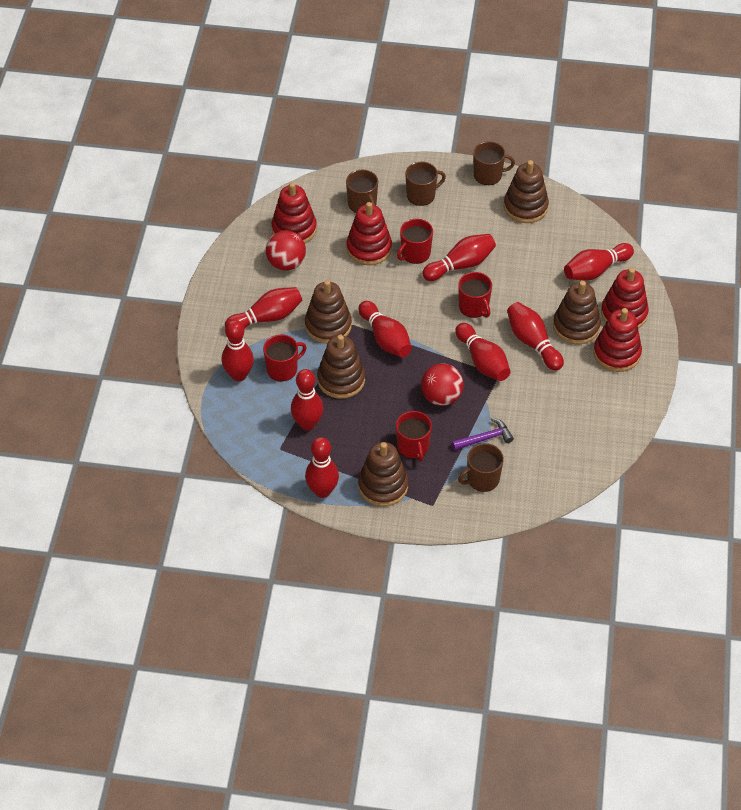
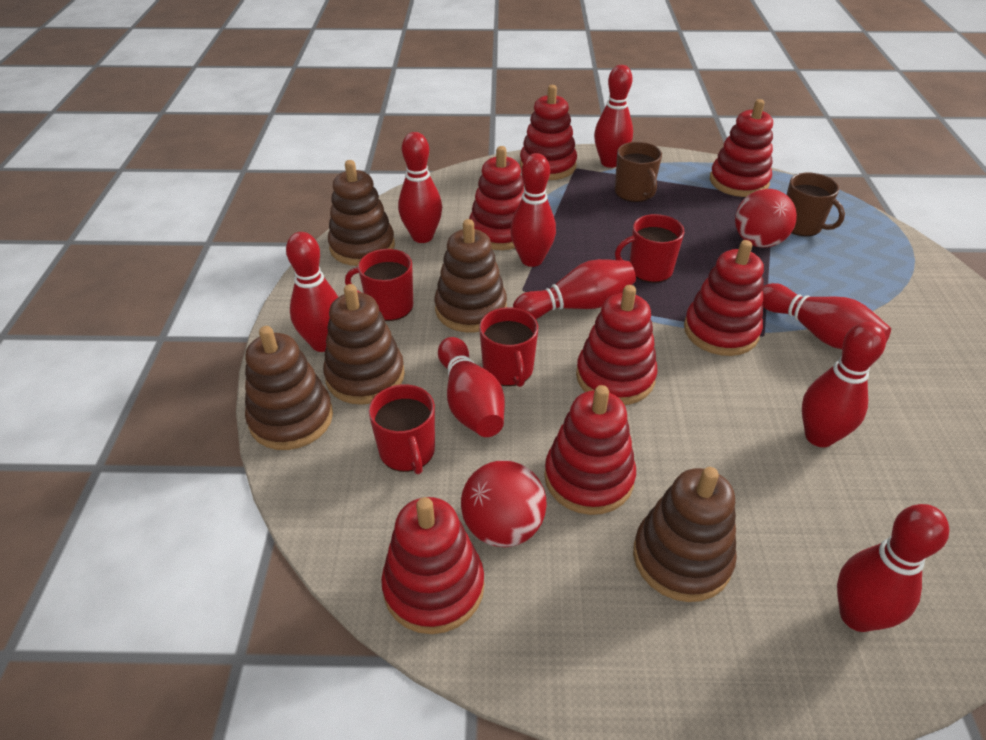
brown mug: [346,170,378,213] [405,162,446,206] [458,443,504,492] [473,141,515,185] = 4 -> [615,142,662,202] [786,173,845,236] = 2
purple hammer: [452,418,514,450] = 1 -> none = 0
red stacking toy: [272,182,317,243] [346,202,392,265] [593,308,642,372] [601,268,649,329] = 4 -> [381,497,484,634] [469,146,524,250] [520,85,577,180] [544,385,636,515] [576,285,658,405] [684,240,764,356] [710,99,773,197] = 7

